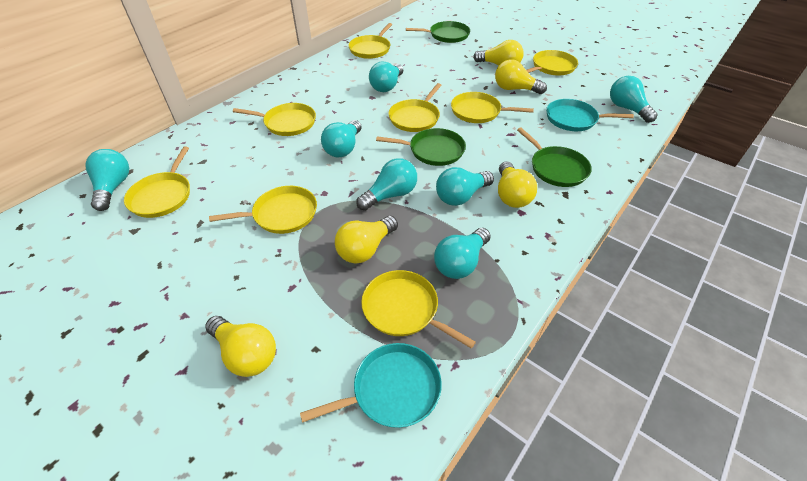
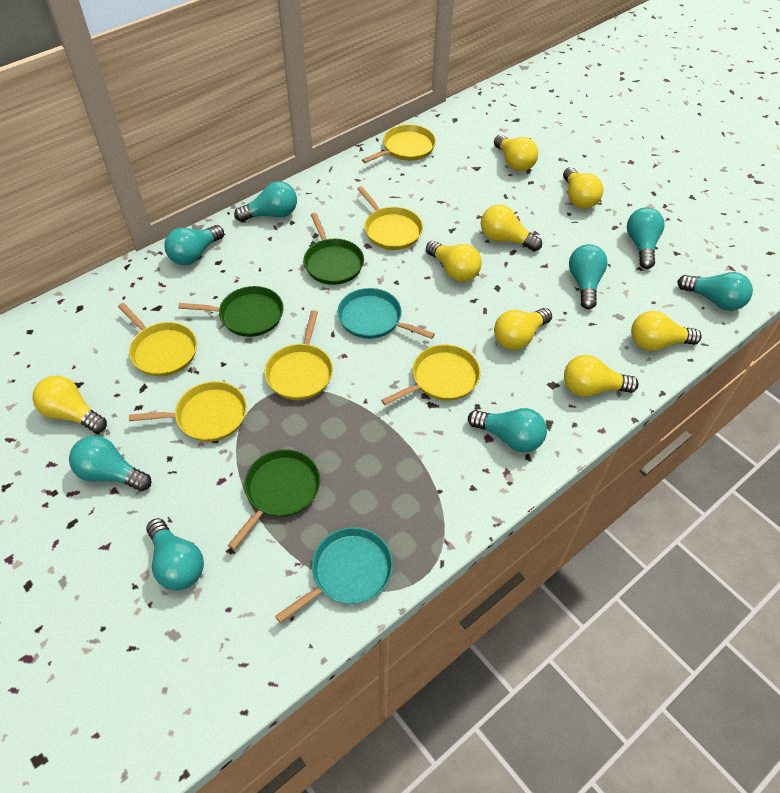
turquoise light bulb: [85,149,129,211] [321,120,362,157] [356,158,417,211] [369,61,403,92] [434,228,491,279] [436,167,494,206] [610,76,658,123] = 7 -> [69,436,152,491] [146,518,204,590] [164,225,224,265] [234,181,297,222] [468,408,547,453] [569,244,608,309] [627,207,665,269] [677,272,753,311] = 8
yellow light bulb: [205,316,276,377] [335,216,398,263] [473,40,524,65] [495,59,547,94] [498,161,537,208] = 5 -> [32,376,107,433] [426,241,482,282] [481,205,542,251] [494,135,538,171] [494,308,552,350] [563,167,603,209] [564,355,639,397] [631,311,702,351] = 8
yellow pan: [124,146,190,218] [209,186,317,234] [233,103,316,136] [348,23,392,59] [361,270,476,349] [388,83,441,132] [451,92,534,123] [526,50,578,75] = 8 -> [118,303,197,376] [129,381,247,442] [265,311,333,400] [357,186,423,250] [362,124,436,163] [381,344,481,405] = 6

